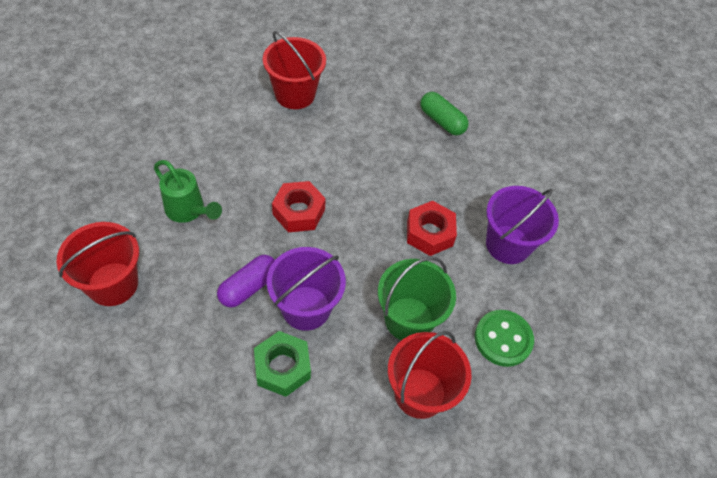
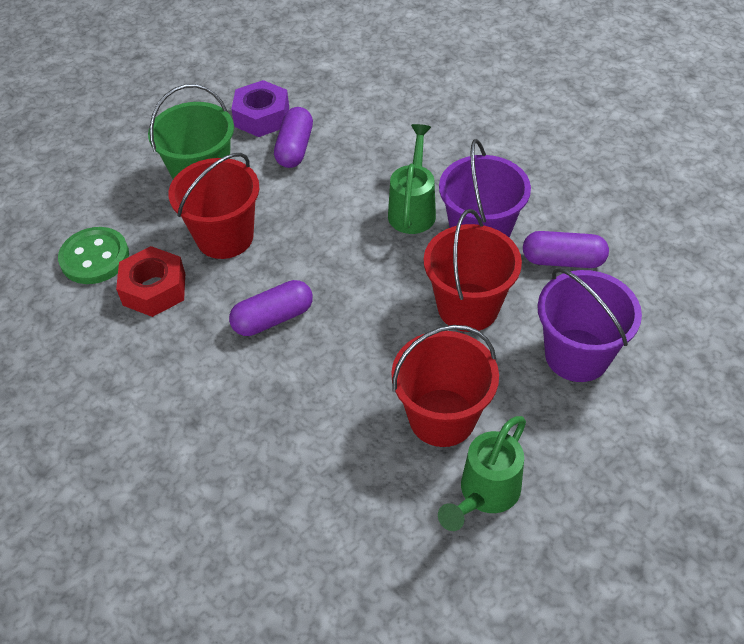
green capsule: [420,92,469,136] = 1 -> none = 0
green nut: [254,331,311,397] = 1 -> none = 0
green watering can: [154,160,222,223] = 1 -> [388,124,436,234] [438,416,526,531] = 2
purple capsule: [217,255,275,308] = 1 -> [229,280,313,336] [274,107,313,168] [523,231,609,268] = 3
purple nut: none = 0 -> [231,80,289,137] = 1
red nut: [272,181,326,232] [407,201,457,256] = 2 -> [116,246,185,317] = 1

